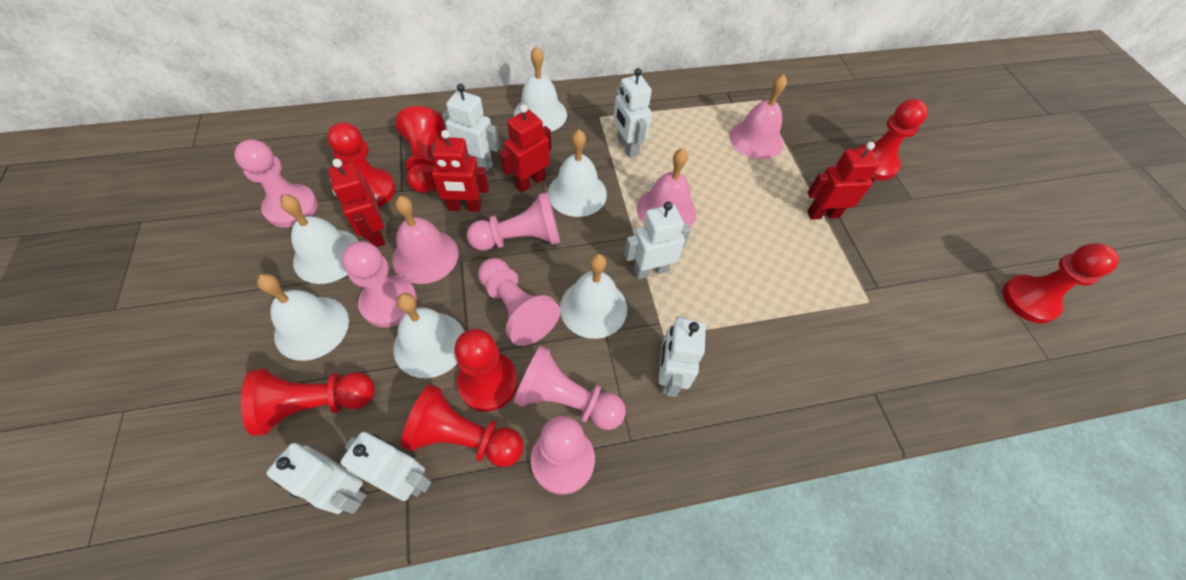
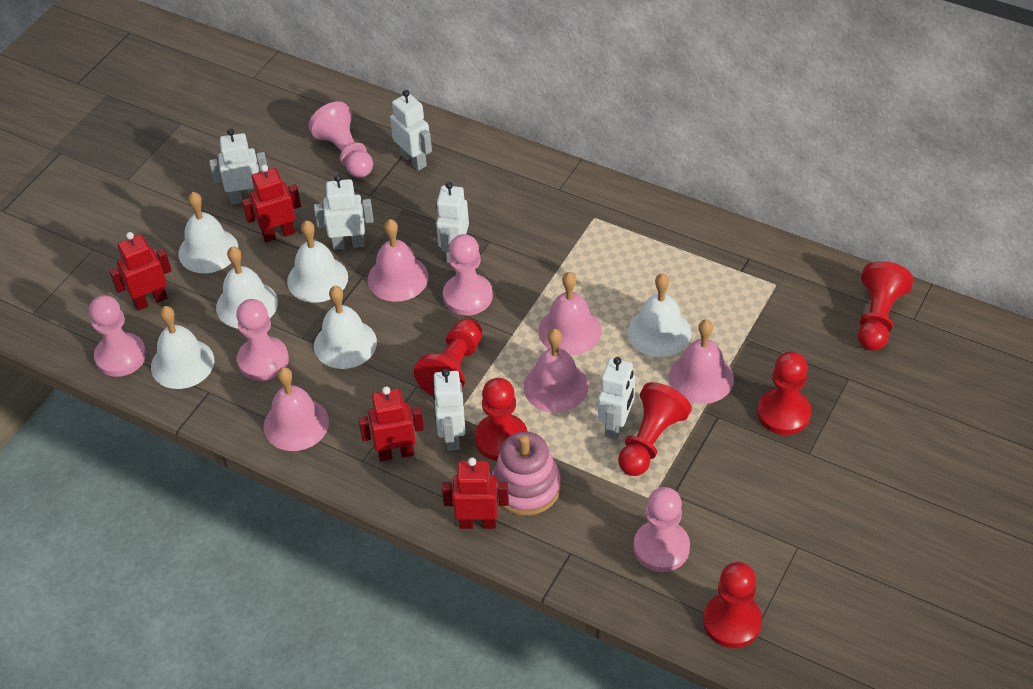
pink bell: [392,196,459,284] [637,149,696,227] [730,74,787,159] = 3 -> [263,367,329,451] [368,219,429,302] [524,329,588,413] [538,272,602,355] [669,319,734,404] = 5
pink pawn: [234,139,318,228] [342,242,417,328] [467,192,560,251] [478,258,560,346] [513,346,626,430] [531,416,595,495] = 6 -> [89,295,146,377] [236,299,289,381] [308,101,373,178] [443,234,493,316] [634,487,690,572] = 5
pink stacking toy: none = 0 -> [492,432,561,516] = 1
red pawn: [241,369,375,436] [327,122,395,207] [396,106,445,193] [401,384,524,467] [454,329,518,412] [858,99,928,180] [1003,243,1119,323] = 7 -> [414,318,482,396] [475,378,528,461] [618,382,692,476] [703,562,762,648] [757,351,811,435] [858,261,914,351] = 6

